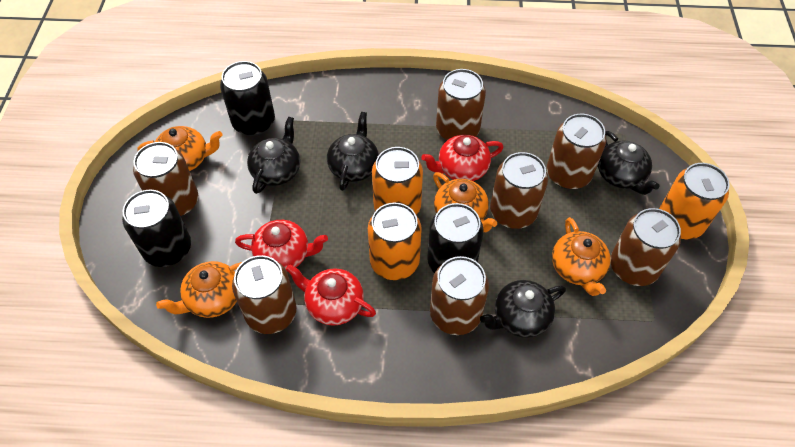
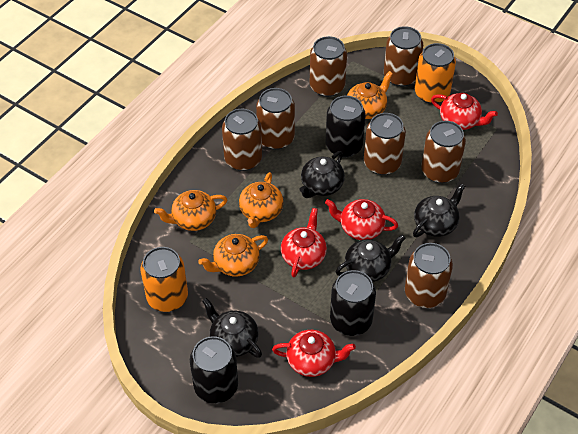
orange can: [368,202,422,280] [372,147,423,215] [659,163,730,239] = 3 -> [140,247,188,312] [415,43,456,104] = 2
red teapot: [235,220,328,272] [286,264,376,326] [421,135,504,181] = 3 -> [272,330,356,377] [281,208,327,277] [325,199,398,240] [431,93,498,130] = 4

